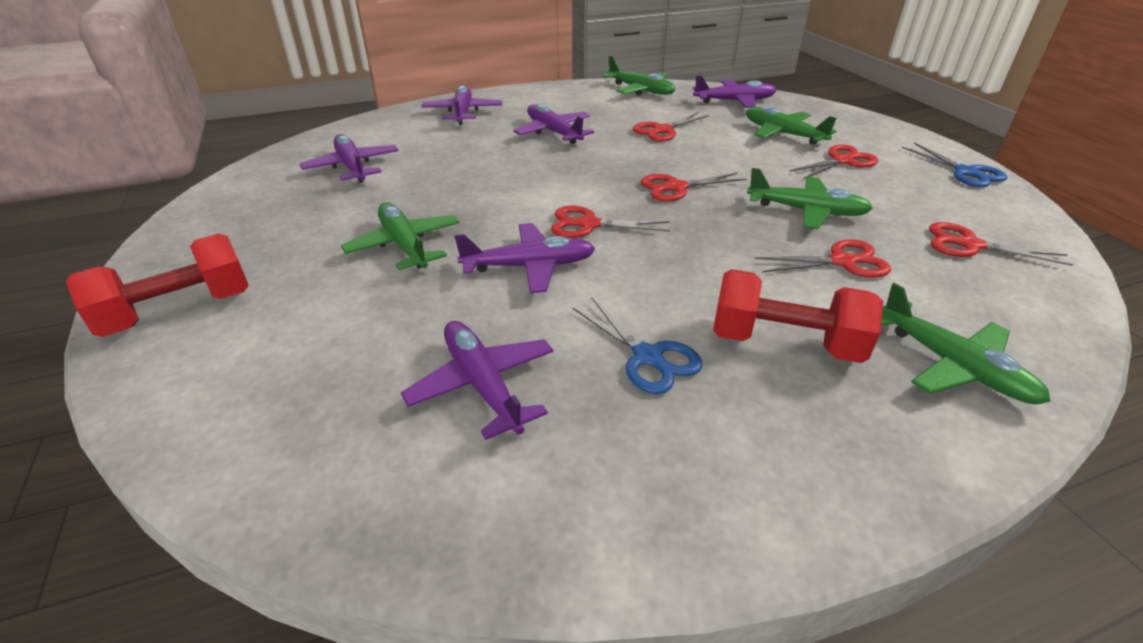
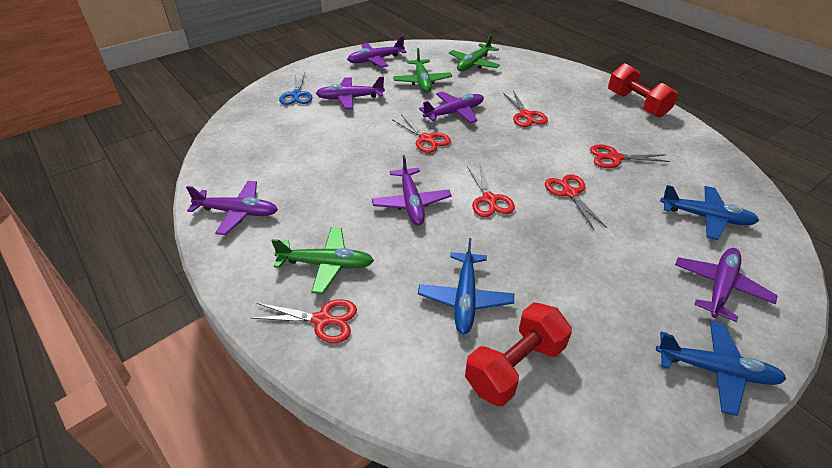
blue plane: none = 0 -> [418,238,514,335] [656,321,786,416] [660,185,759,240] = 3
blue scissors: [572,297,703,394] [902,143,1007,187] = 2 -> [279,73,313,105] = 1
green plane: [341,202,459,270] [602,56,675,95] [746,106,836,144] [747,168,873,229] [881,283,1051,404] = 5 -> [271,227,374,294] [393,48,452,93] [449,34,500,71] = 3

